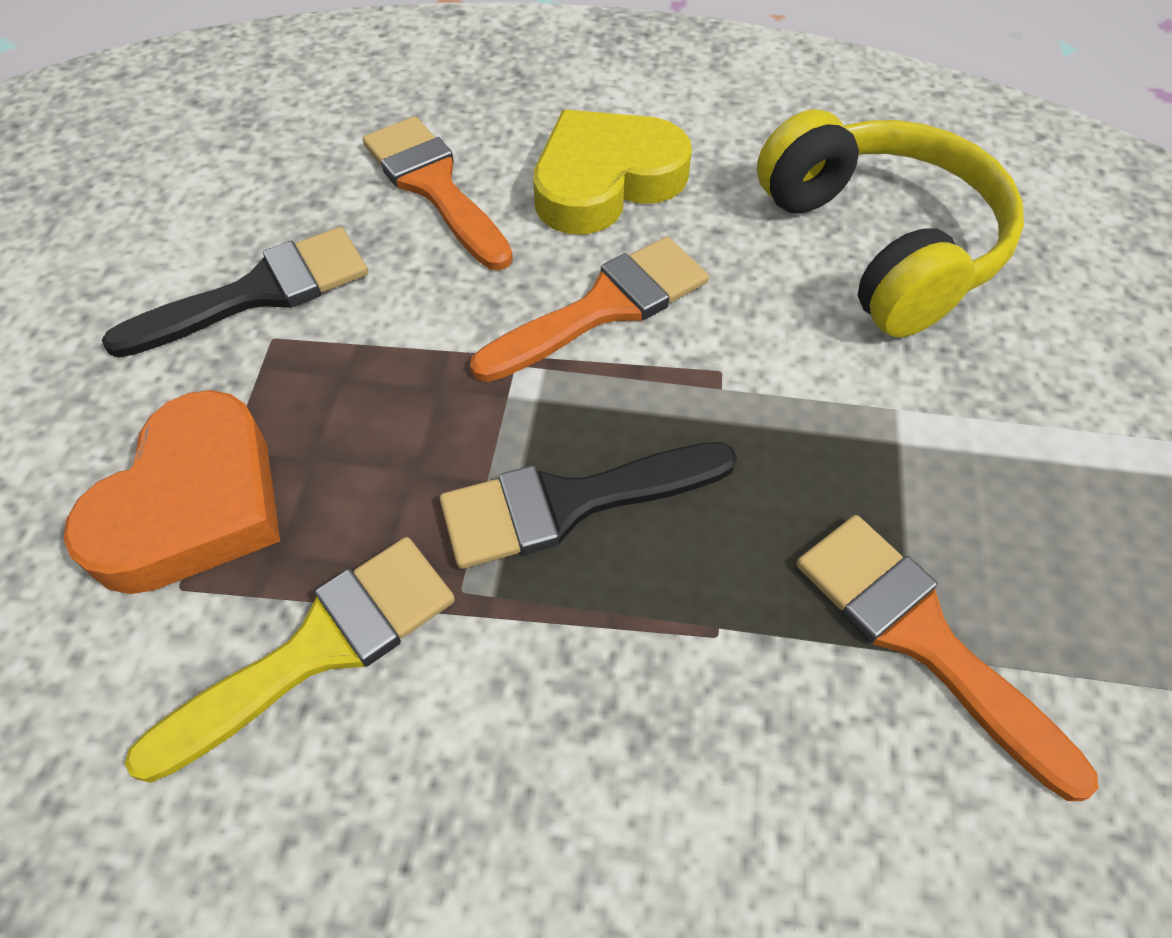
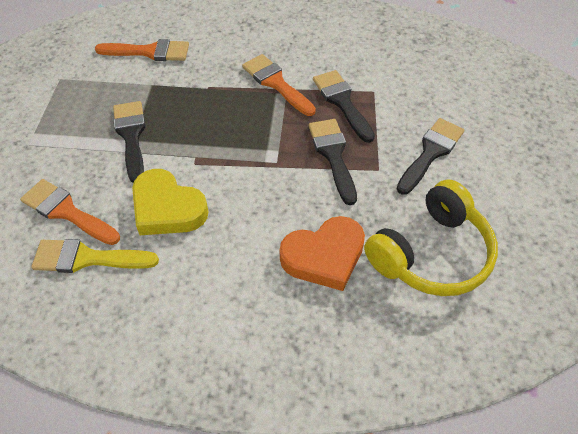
black brush: [102,227,368,358] [440,442,737,569] = 2 -> [113,101,146,183] [309,119,357,205] [313,70,375,143] [397,118,465,195] = 4

